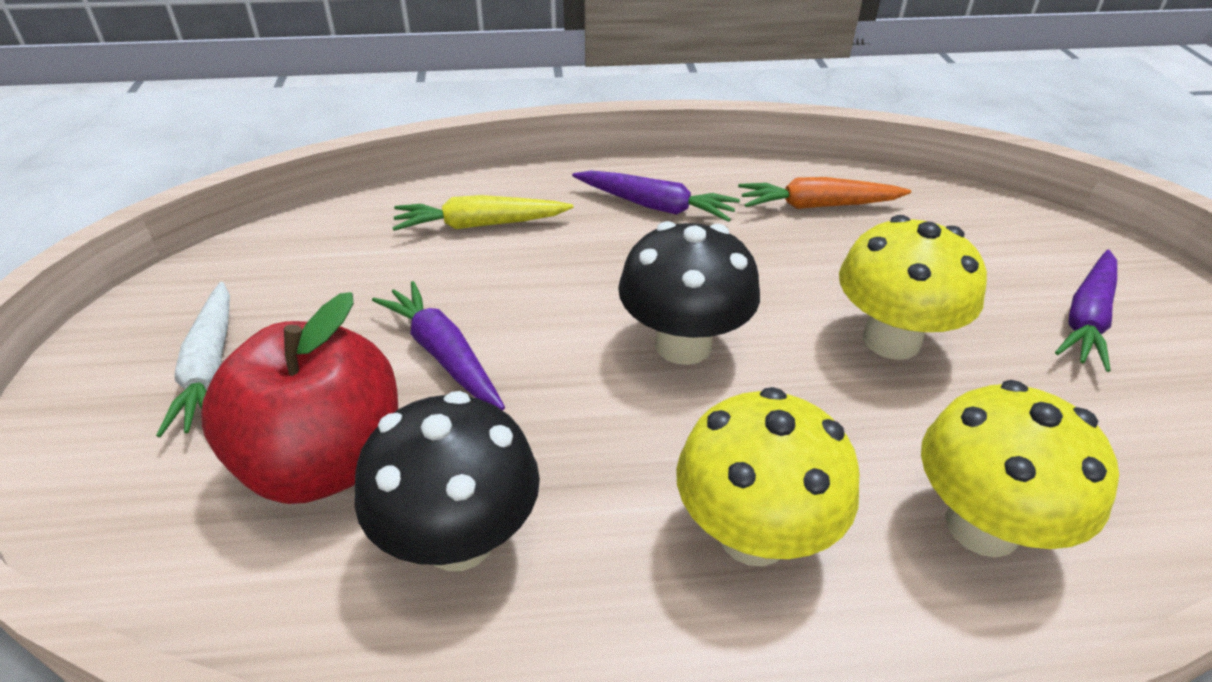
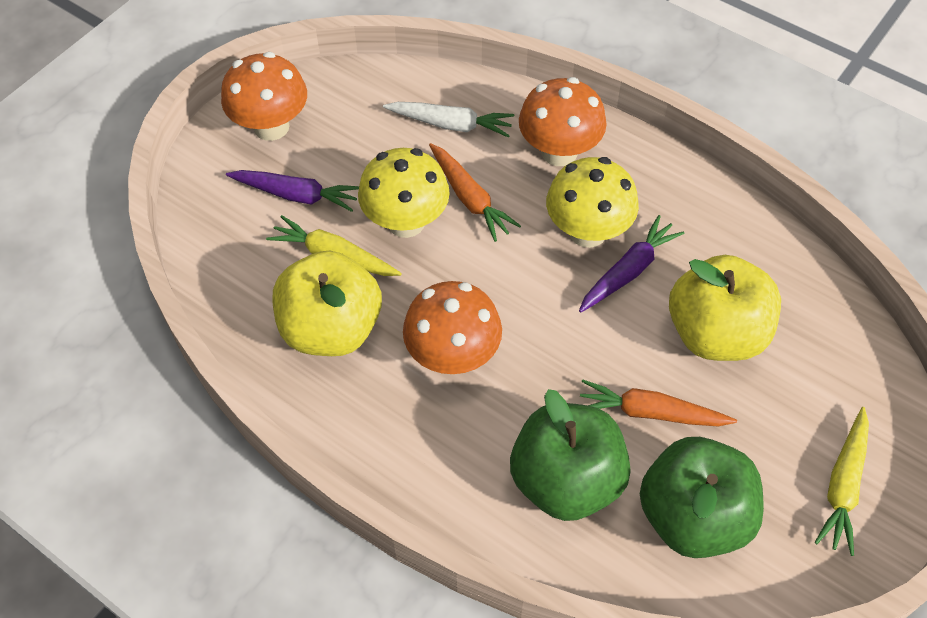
black mushroom: [354,391,540,571] [618,221,760,365] = 2 -> none = 0
green apple: none = 0 -> [510,389,631,521] [640,437,764,558] = 2
orange carrot: [738,177,911,209] = 1 -> [429,143,521,242] [580,379,737,426] = 2
orange mushroom: none = 0 -> [221,52,307,141] [403,281,502,375] [519,77,607,166] = 3
purple carrot: [372,281,505,410] [572,170,740,222] [1055,250,1117,372] = 3 -> [226,170,359,212] [579,215,684,313] = 2
red apple: [201,292,398,504] = 1 -> none = 0
yellow apple: none = 0 -> [273,251,382,356] [669,255,781,361] = 2
yellow carrot: [392,195,573,231] = 1 -> [266,215,402,276] [815,407,869,556] = 2
yellow mushroom: [676,387,860,566] [839,215,987,360] [921,380,1119,557] = 3 -> [358,148,450,238] [546,157,639,248] = 2

